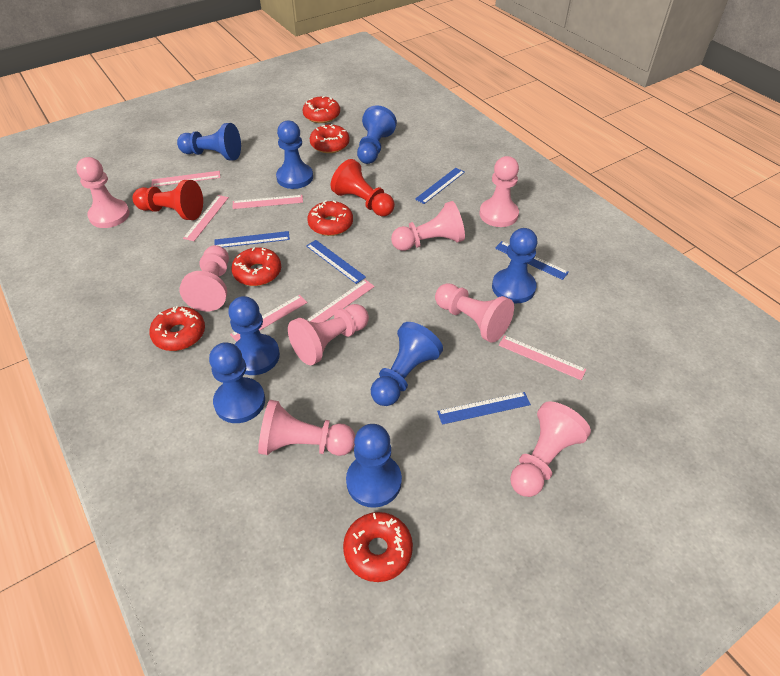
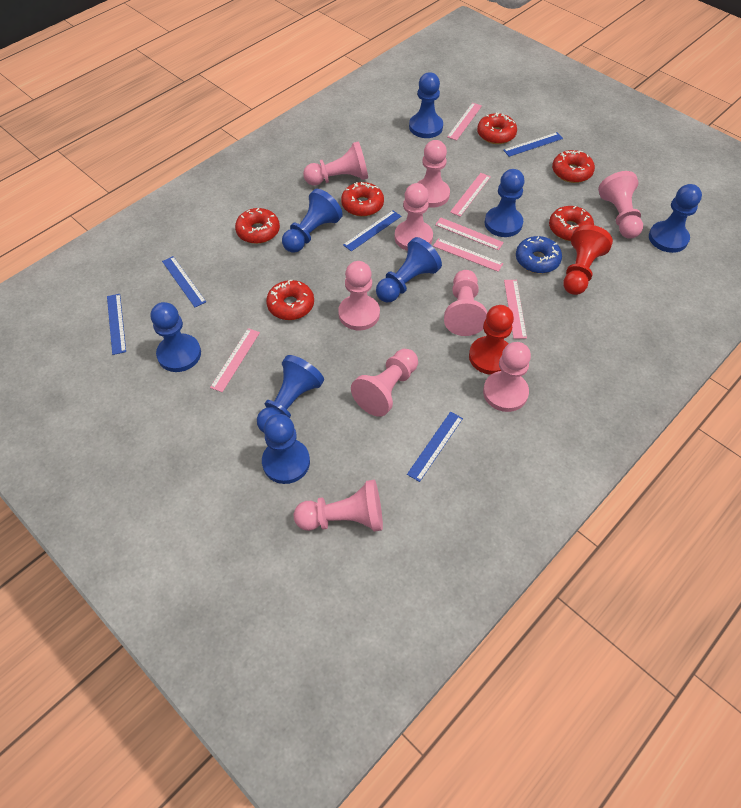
blue donut: none = 0 -> [516,236,562,273] = 1
pink pawn: [76,157,130,228] [179,245,229,311] [258,400,355,456] [288,304,369,365] [391,201,465,251] [435,283,514,343] [480,156,519,227] [510,401,591,497] = 8 -> [294,480,383,532] [303,141,368,185] [338,261,380,330] [351,349,418,417] [395,183,433,251] [417,140,450,208] [444,270,487,336] [483,342,531,412] [598,171,643,239] = 9

